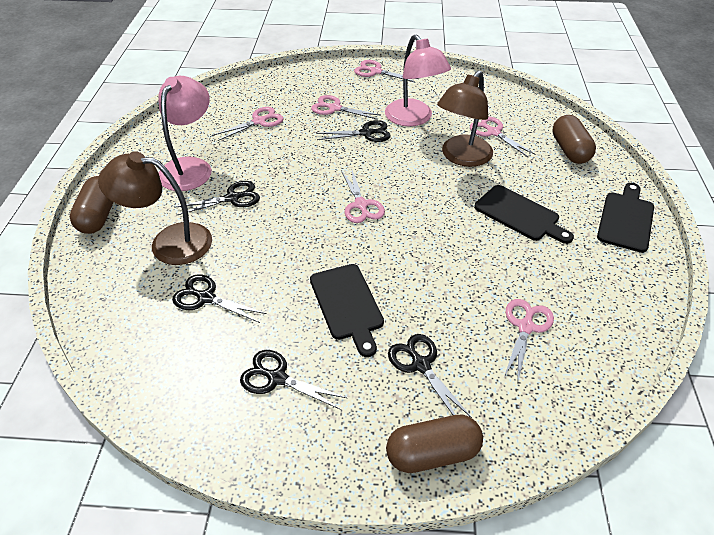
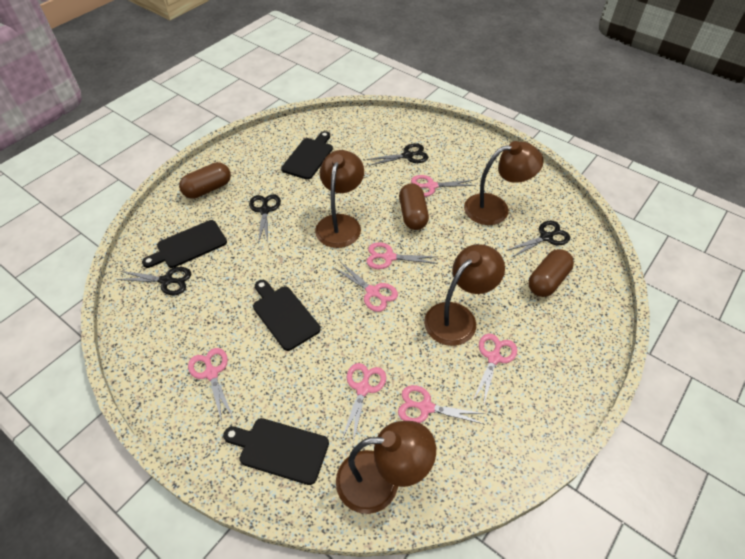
black cutting board: [310,264,384,357] [474,185,574,244] [597,183,654,253] = 3 -> [142,220,227,268] [223,418,329,485] [253,280,321,351] [281,131,333,180] = 4
black scissors: [172,274,267,323] [174,181,260,215] [240,350,347,410] [316,120,391,142] [388,334,472,418] = 5 -> [116,267,191,295] [249,194,281,244] [367,143,428,166] [506,221,570,257] = 4
brown lamp: [98,151,212,265] [437,70,493,167] = 2 -> [315,150,364,248] [336,421,436,514] [424,244,505,346] [464,141,544,225] = 4
pink lamp: [158,76,211,191] [385,35,451,126] = 2 -> none = 0
pink scissors: [213,107,284,141] [311,95,380,120] [341,168,385,223] [354,60,419,83] [470,117,535,157] [504,299,554,381] = 6 -> [188,348,233,422] [334,262,398,312] [341,363,386,442] [367,242,438,269] [398,385,485,424] [411,175,476,197] [473,334,517,406] = 7

